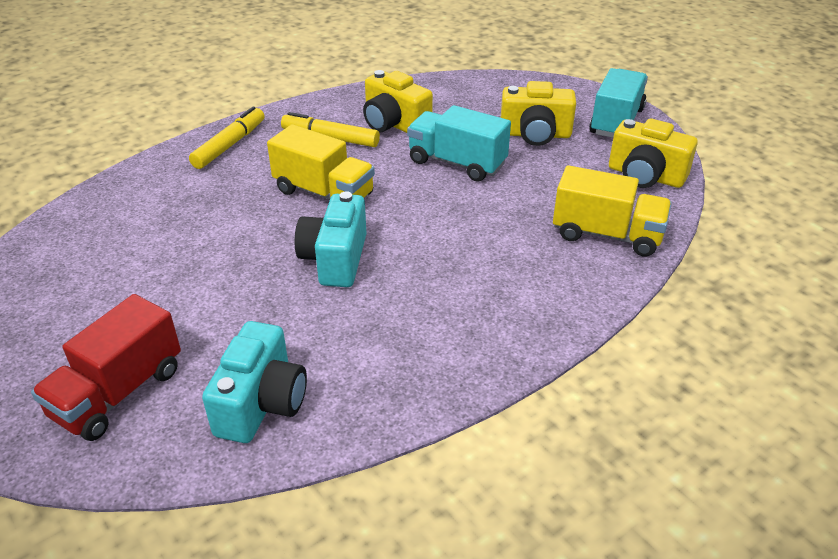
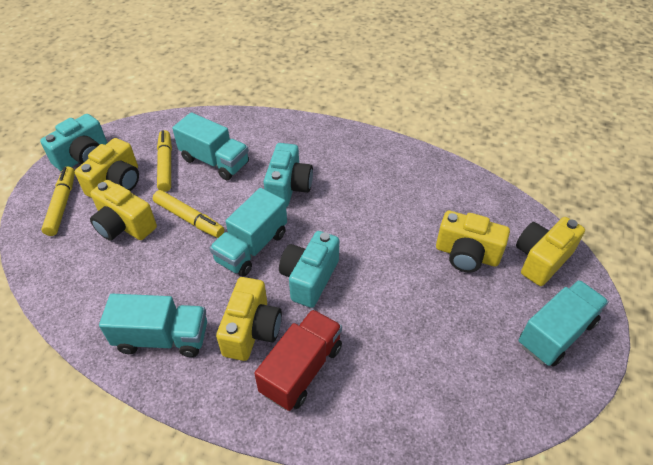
turquoise camera: [202,321,307,443] [295,191,367,287] = 2 -> [40,114,107,171] [264,143,313,207] [279,231,339,308] = 3
turquoise truck: [407,105,511,182] [589,68,648,138] = 2 -> [99,294,207,357] [172,112,249,180] [210,188,287,277] [519,280,609,367] = 4
yellow camera: [363,70,433,133] [501,81,576,146] [609,119,698,188] = 3 -> [75,138,139,198] [90,180,157,240] [216,277,282,361] [436,210,510,272] [516,217,585,286] = 5
yellow marker: [189,107,265,169] [281,112,380,147] = 2 -> [41,166,75,236] [153,190,225,238] [157,130,172,192] = 3
yellow truck: [267,124,375,200] [553,165,672,257] = 2 -> none = 0

